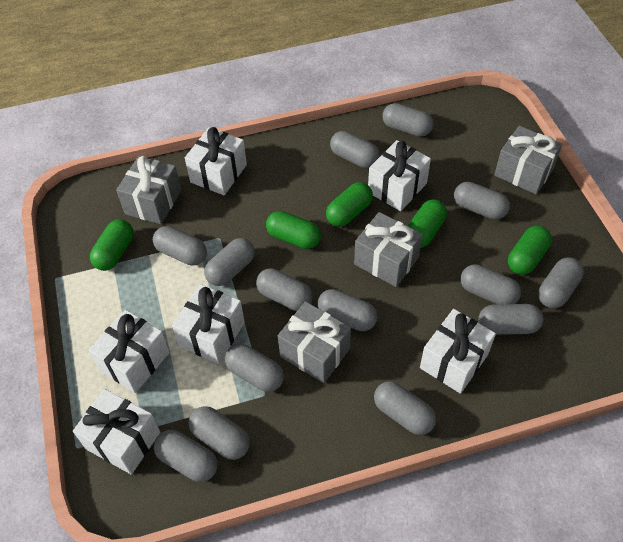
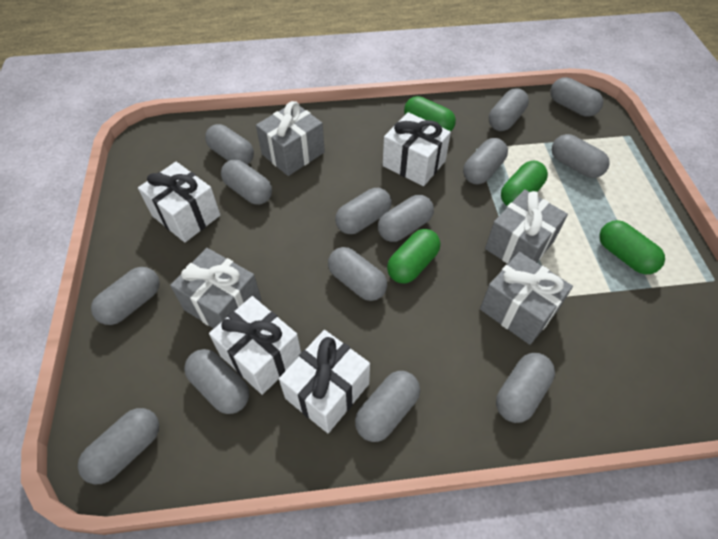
green capsule: [90,219,134,271] [266,211,321,249] [326,182,373,227] [408,199,447,248] [508,226,552,275] = 5 -> [387,229,440,283] [404,96,456,131] [501,161,548,206] [599,220,665,274] = 4
white gift: [73,389,160,475] [89,310,170,393] [172,284,245,364] [185,127,247,195] [368,140,431,211] [420,309,496,394] = 6 -> [138,162,220,242] [209,296,301,395] [279,330,370,433] [383,112,451,186] = 4

